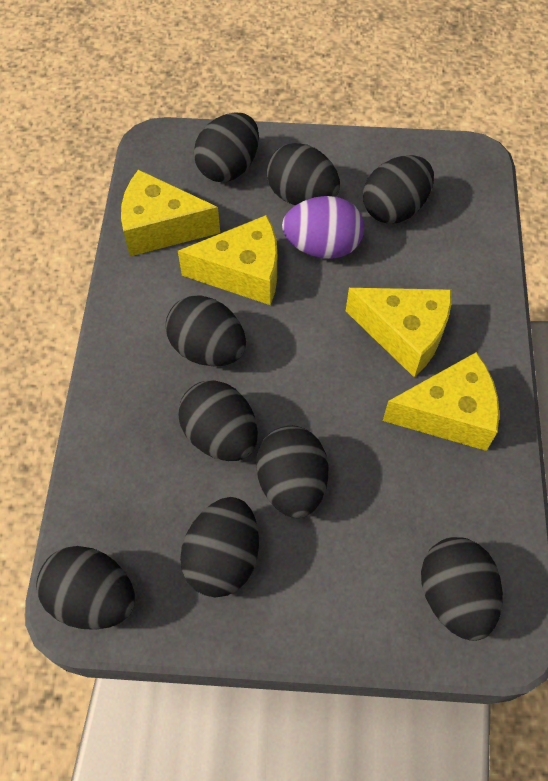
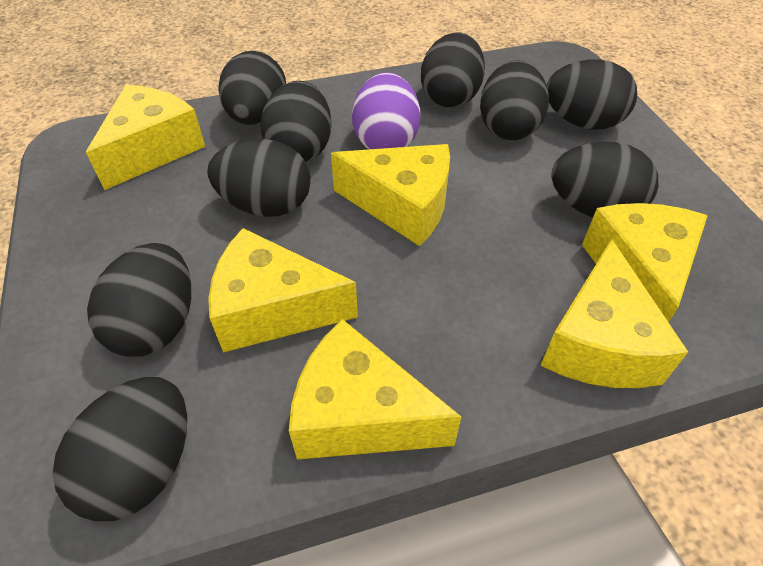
yellow cheese: [121,169,220,256] [178,215,277,305] [346,288,452,377] [383,352,499,451] = 4 -> [86,85,205,190] [208,228,358,352] [289,319,461,460] [331,144,450,246] [540,239,688,388] [582,203,708,322] = 6

